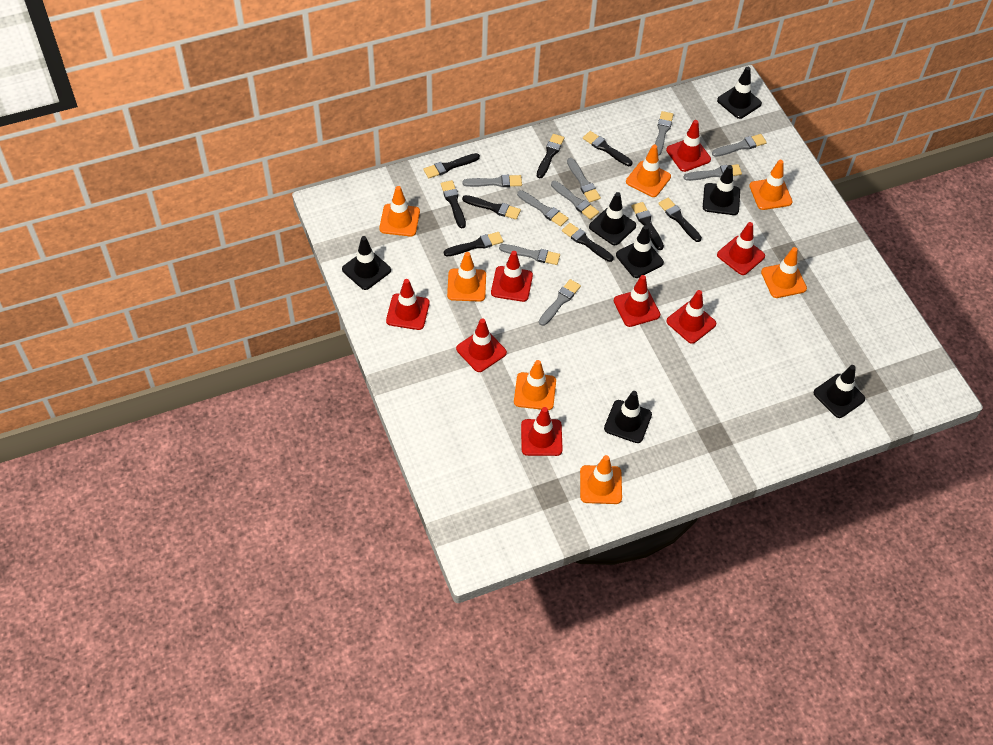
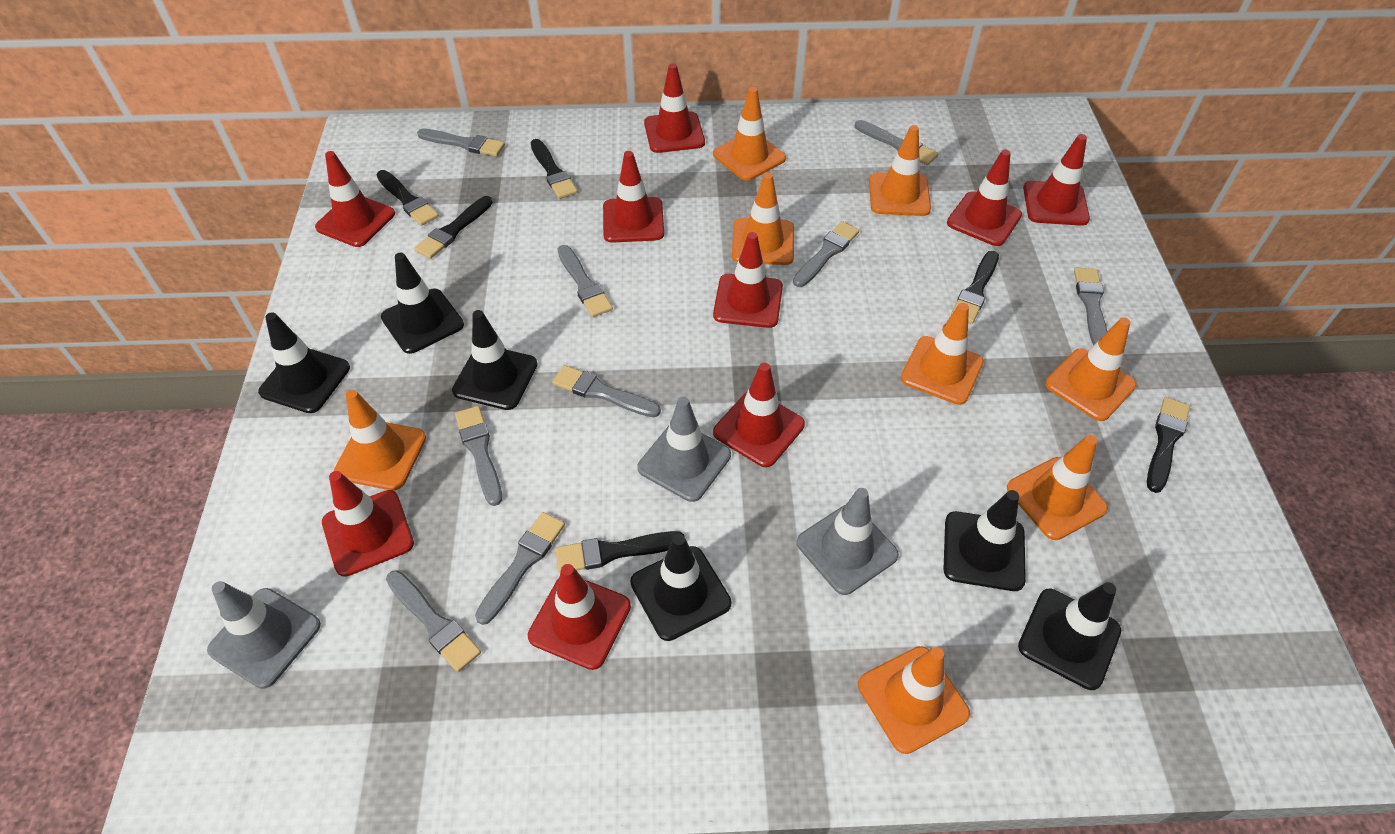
black brush: [423,153,480,178] [441,180,466,228] [444,232,503,256] [462,195,521,220] [537,134,565,178] [562,223,614,262] [583,131,633,166] [632,202,664,250] [658,198,702,242] = 9 -> [376,170,439,226] [414,196,493,259] [530,139,577,199] [555,531,685,573] [951,251,999,324] [1147,397,1190,493] = 6
black traffic cone: [342,236,391,290] [589,192,636,245] [604,391,652,443] [616,225,664,278] [703,165,740,215] [717,67,762,119] [813,365,865,418] = 7 -> [258,312,350,413] [381,253,464,354] [452,310,538,410] [630,534,732,641] [943,490,1026,591] [1018,582,1121,690] = 6
grey traffic cone: none = 0 -> [207,581,321,689] [638,397,731,502] [797,488,899,595] = 3
orange traffic cone: [379,186,420,236] [447,252,486,302] [514,360,556,410] [580,455,622,504] [626,145,671,197] [749,160,793,210] [761,247,807,298] = 7 -> [334,390,426,490] [713,87,786,181] [732,172,794,265] [858,646,970,754] [869,125,931,216] [901,303,984,405] [1007,435,1108,540] [1045,317,1137,421] = 8
red traffic cone: [386,279,430,330] [456,318,507,372] [491,251,533,302] [521,407,563,456] [614,275,660,327] [666,120,711,172] [666,290,716,344] [717,222,765,275] = 8 -> [315,151,395,247] [322,471,414,577] [528,564,631,670] [603,151,664,243] [644,64,705,153] [713,232,783,328] [713,363,805,467] [947,150,1022,246] [1023,134,1090,226] = 9

